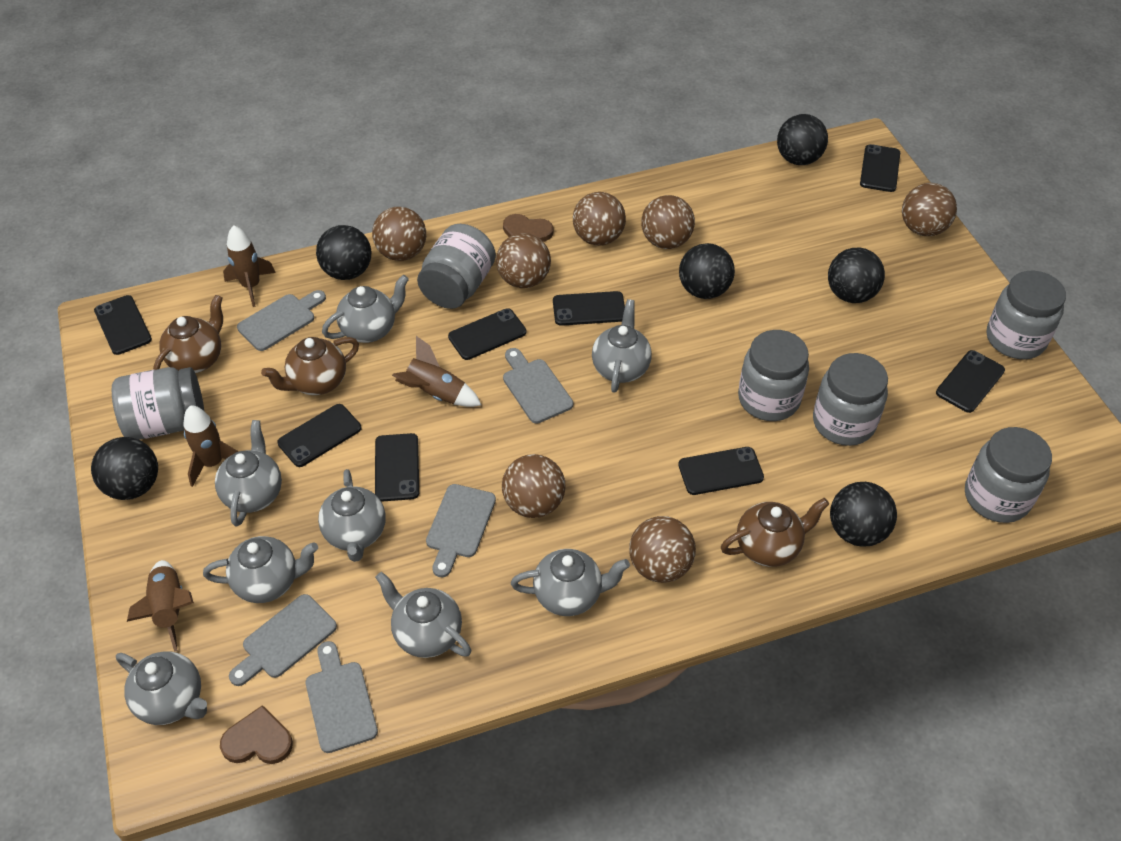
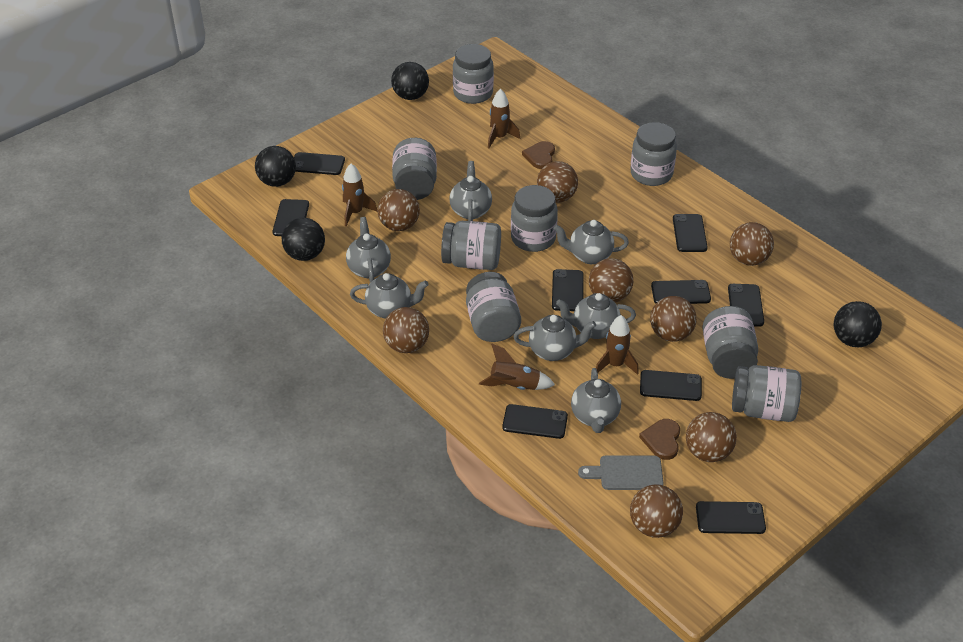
black ball: [91,437,158,500] [316,225,371,280] [679,243,735,299] [777,114,828,165] [828,248,885,303] [830,482,897,547] = 6 -> [255,146,296,187] [282,218,325,261] [391,62,429,100] [834,301,882,348] = 4
black phone: [94,295,152,355] [277,404,361,467] [375,433,419,502] [448,308,526,360] [553,291,625,326] [678,447,764,495] [860,144,900,192] [936,350,1005,413] = 8 -> [272,199,309,236] [294,152,345,175] [502,404,568,439] [552,269,584,311] [640,370,702,401] [651,280,711,304] [673,214,708,252] [696,501,766,534] [728,284,764,327] = 9
brown ball: [372,207,426,261] [496,233,551,288] [502,454,566,518] [573,192,626,246] [629,516,696,583] [641,195,695,249] [902,183,957,236] = 7 -> [377,189,420,231] [383,307,429,353] [537,161,578,203] [589,258,633,302] [630,484,683,538] [650,296,697,342] [686,412,737,462] [730,222,774,266] = 8
brown teapot: [153,295,223,373] [261,337,359,395] [721,498,829,567] = 3 -> none = 0
grey cutting board: [229,594,337,686] [237,290,326,351] [306,641,378,753] [426,484,496,577] [503,348,573,423] = 5 -> [578,455,664,490] = 1
grey jar: [112,367,204,440] [417,224,496,309] [738,330,809,421] [813,353,888,446] [965,427,1052,523] [987,271,1066,359] = 6 -> [392,138,437,200] [441,221,501,270] [453,44,494,104] [466,272,521,342] [511,185,558,252] [630,122,677,186] [702,306,758,379] [732,365,801,422] = 8
grey teapot: [116,651,207,725] [203,536,318,603] [215,420,282,527] [318,469,386,562] [322,275,409,343] [375,572,471,658] [511,549,630,616] [592,299,652,393] = 8 -> [346,217,391,283] [350,273,428,319] [449,161,492,221] [513,315,596,361] [553,220,629,264] [556,293,636,339] [571,368,621,433] = 7

